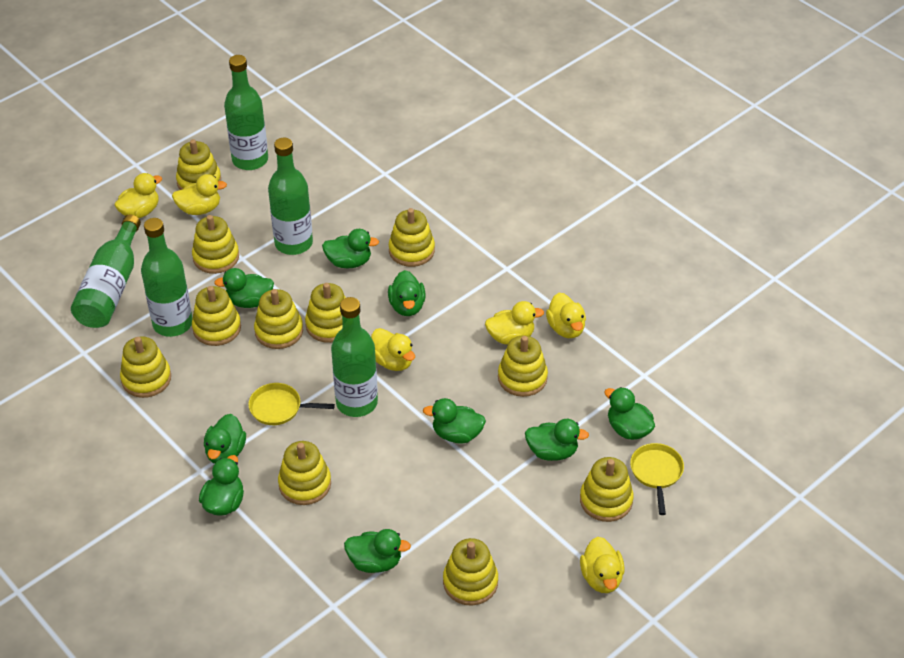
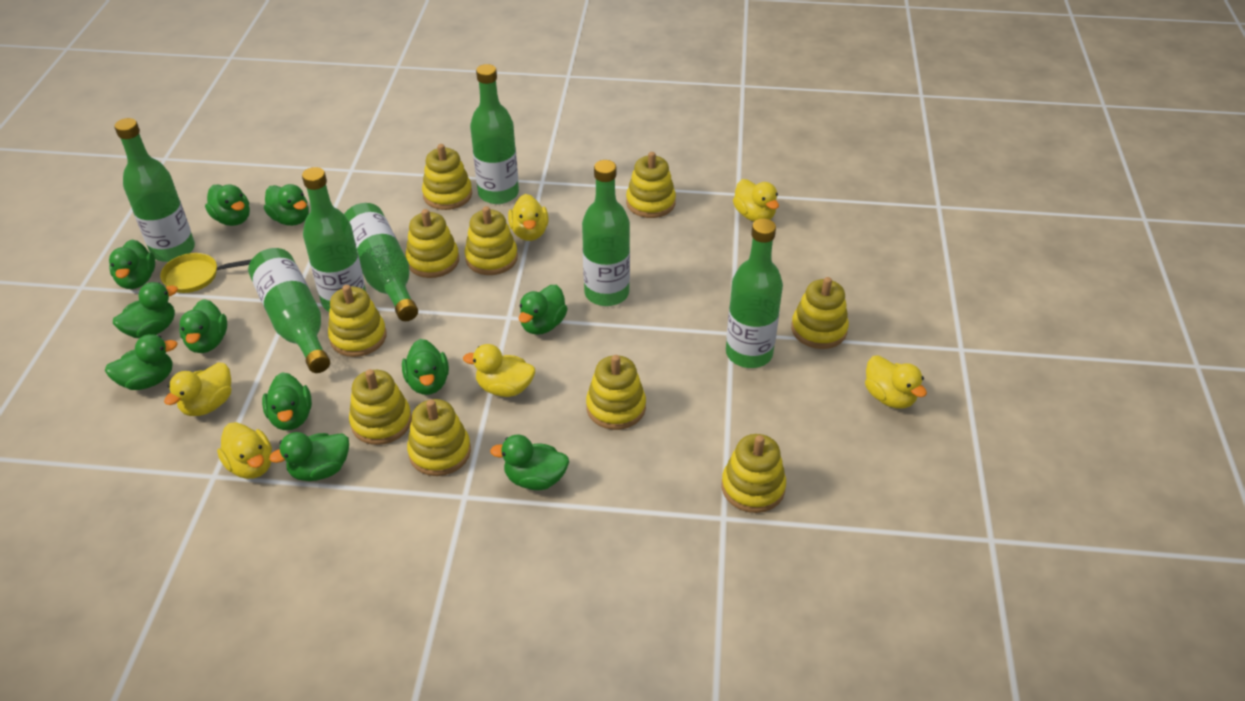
green bottle: [71,214,141,328] [141,218,193,337] [224,55,268,170] [268,138,313,255] [331,297,378,417] = 5 -> [114,118,195,262] [248,248,330,373] [302,167,366,311] [344,203,418,321] [470,64,519,204] [582,160,630,306] [726,218,783,368] = 7
green duck: [199,455,244,516] [204,414,246,464] [214,268,274,308] [322,229,379,268] [344,529,411,573] [388,270,426,316] [423,398,486,444] [525,419,589,461] [604,387,655,440] = 9 -> [105,334,178,390] [109,240,155,289] [113,282,178,339] [179,299,227,353] [205,184,250,226] [262,372,312,430] [264,184,309,226] [269,432,349,481] [402,339,449,395] [490,435,569,490] [518,285,568,335] = 11
yellow pan: [249,383,335,425] [630,443,684,515] = 2 -> [160,253,252,293] = 1
yellow stacking toy: [120,336,171,398] [176,139,221,190] [192,215,239,274] [192,286,241,346] [254,289,303,349] [278,441,331,505] [305,283,346,343] [389,208,435,267] [443,538,498,606] [498,335,548,397] [580,457,634,522] = 11 -> [328,285,387,357] [349,369,412,445] [406,209,459,278] [407,399,471,476] [422,144,472,210] [465,206,518,275] [586,355,646,430] [626,152,676,218] [721,434,786,513] [791,277,849,349] = 10

